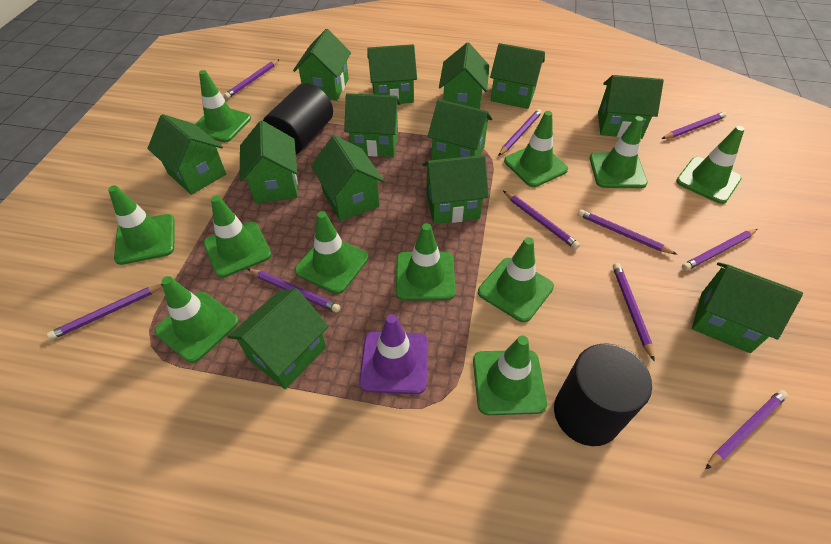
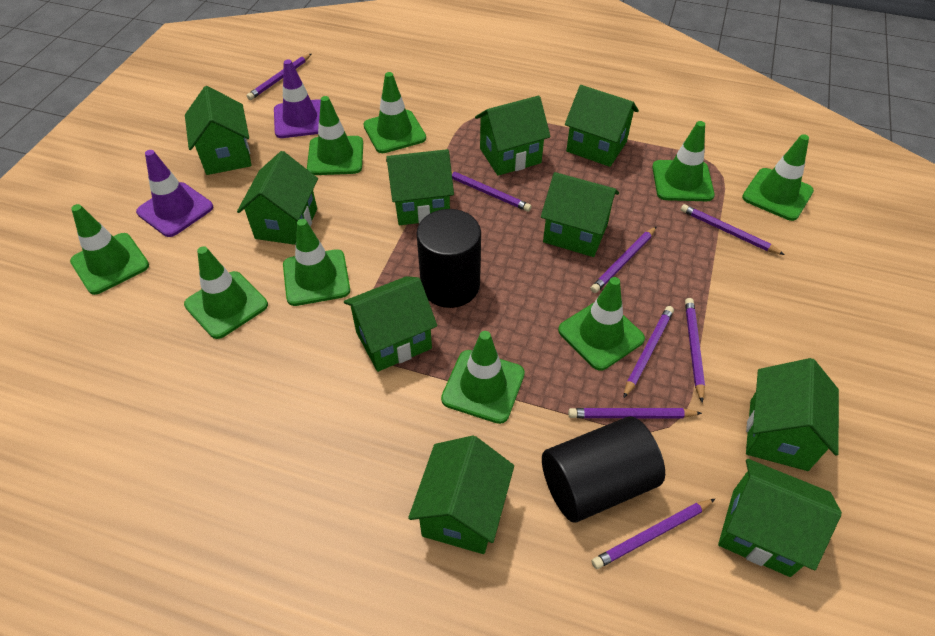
green house: [147,114,226,195] [228,288,329,389] [239,120,298,203] [293,29,351,101] [311,135,384,221] [344,93,401,157] [367,44,417,104] [423,155,489,224] [428,99,492,160] [439,42,489,109] [490,43,545,109] [598,75,664,139] [692,262,803,353] = 13 -> [185,86,252,175] [237,151,318,245] [344,276,437,372] [386,149,454,225] [408,435,514,554] [475,96,551,176] [541,172,619,257] [565,85,639,167] [718,459,842,577] [746,358,839,471] = 10
green traffic cone: [108,185,175,265] [154,276,239,363] [195,70,251,142] [203,196,272,278] [295,211,369,294] [396,223,456,301] [473,335,547,415] [478,237,554,322] [504,111,568,187] [590,116,648,189] [676,126,745,204] = 11 -> [70,204,149,295] [184,246,268,339] [283,219,350,306] [307,96,363,175] [363,72,426,153] [441,331,525,424] [558,277,645,371] [652,121,715,201] [742,134,814,221] = 9
purple pencil: [47,284,163,340] [224,59,279,99] [248,269,340,313] [498,109,542,156] [503,191,580,249] [577,209,677,255] [613,263,654,361] [662,112,727,139] [682,229,757,271] [705,390,788,470] = 10 -> [247,54,311,100] [451,171,532,212] [568,408,702,418] [590,226,657,293] [592,499,715,569] [623,306,674,398] [681,204,785,255] [685,298,705,403] = 8
purple traffic cone: [359,314,428,394] = 1 -> [136,150,213,237] [274,60,321,138] = 2

